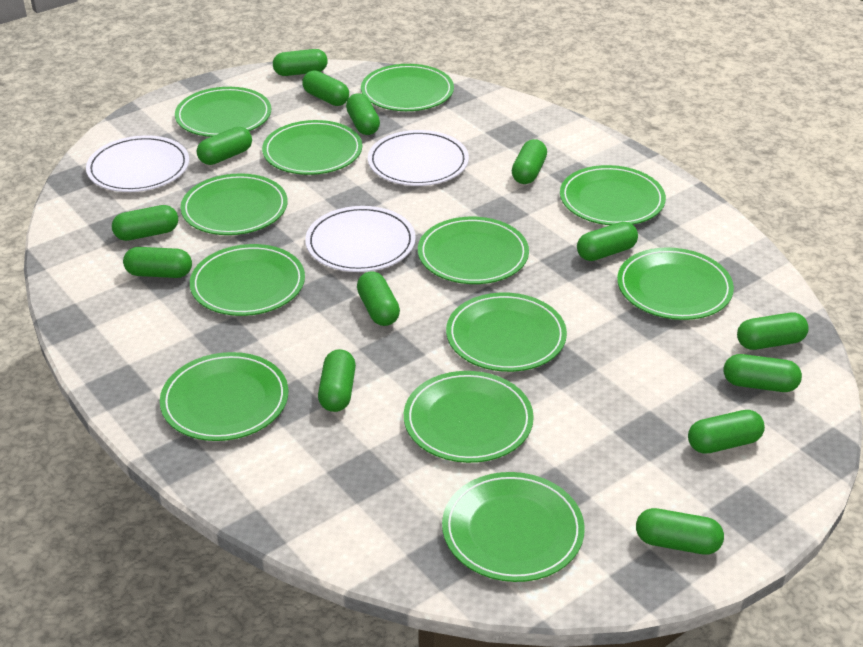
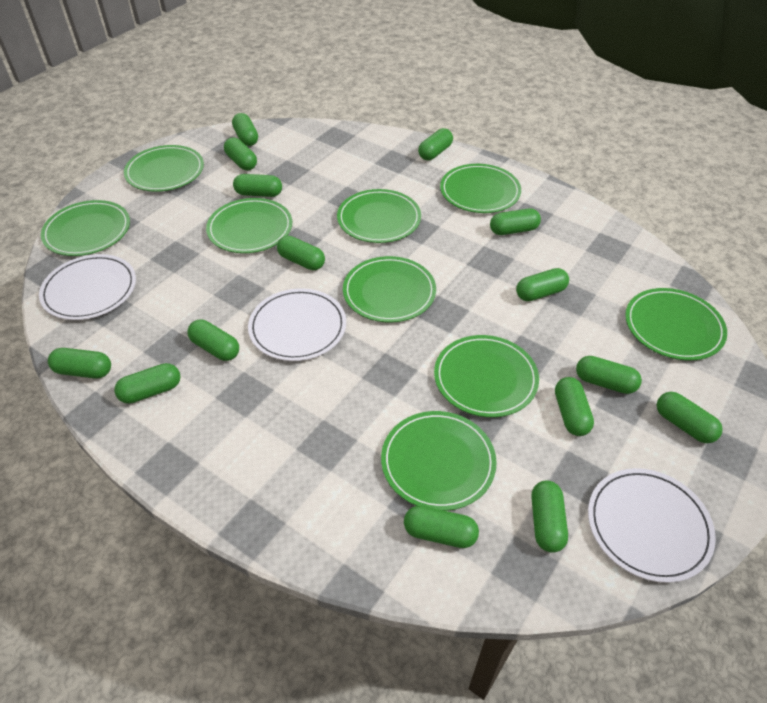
green capsule: [112,205,178,241] [123,247,192,278] [197,127,252,165] [273,49,328,76] [302,70,349,106] [318,349,356,412] [346,93,380,135] [357,271,400,326] [512,139,547,184] [577,222,638,261] [636,508,724,555] [688,410,765,454] [724,354,802,392] [737,312,808,350] = 14 -> [48,348,111,379] [114,363,180,404] [187,320,239,361] [224,137,257,170] [232,113,258,146] [233,174,282,197] [277,236,325,270] [404,506,479,548] [418,128,453,160] [490,208,541,235] [516,268,569,301] [531,481,568,553] [555,377,594,436] [576,356,642,394] [657,392,723,443] = 15
green plate: [160,352,288,441] [175,87,271,137] [180,173,288,235] [190,244,305,316] [262,120,362,175] [361,64,454,111] [404,371,534,463] [418,217,529,284] [442,472,585,582] [446,293,567,372] [560,165,666,225] [617,247,734,320] = 12 -> [41,200,130,256] [124,145,204,192] [206,198,292,253] [337,189,421,243] [343,256,436,322] [381,411,497,511] [434,335,539,417] [440,164,521,213] [625,288,727,360] = 9

